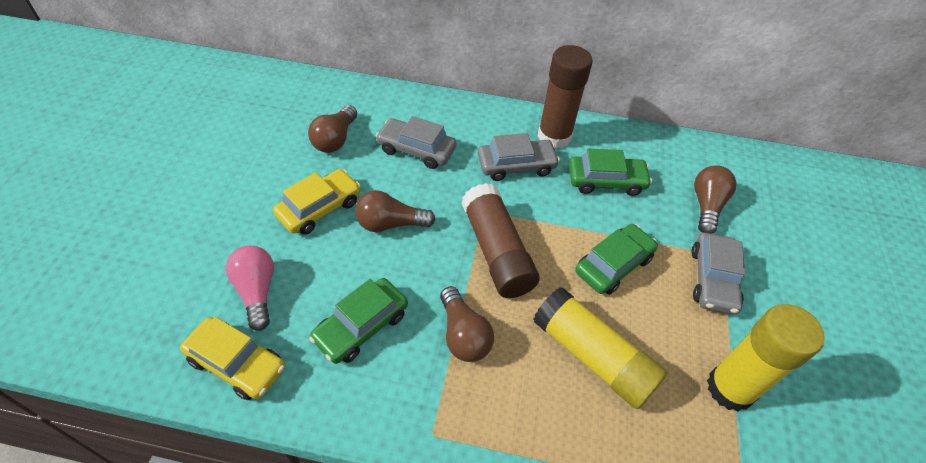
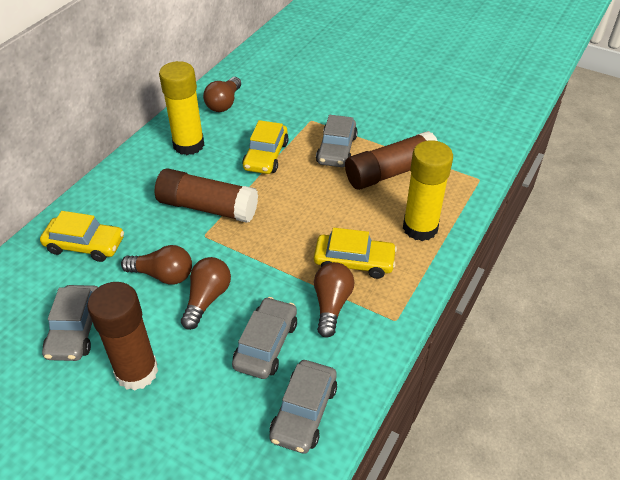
brown glue stick: [461,183,540,298] [538,45,593,149] = 2 -> [87,282,158,391] [155,168,258,223] [345,131,438,190] = 3
green car: [309,278,408,364] [569,148,652,196] [575,224,658,295] = 3 -> none = 0
grey car: [376,116,457,169] [478,133,560,181] [691,233,745,314] = 3 -> [42,285,98,361] [232,297,297,379] [269,360,337,454] [316,115,358,167] = 4
pink light bulb: [225,245,274,331] = 1 -> none = 0
yellow car: [180,317,285,400] [273,169,361,235] = 2 -> [40,211,124,262] [242,120,289,174] [314,228,397,279] = 3

